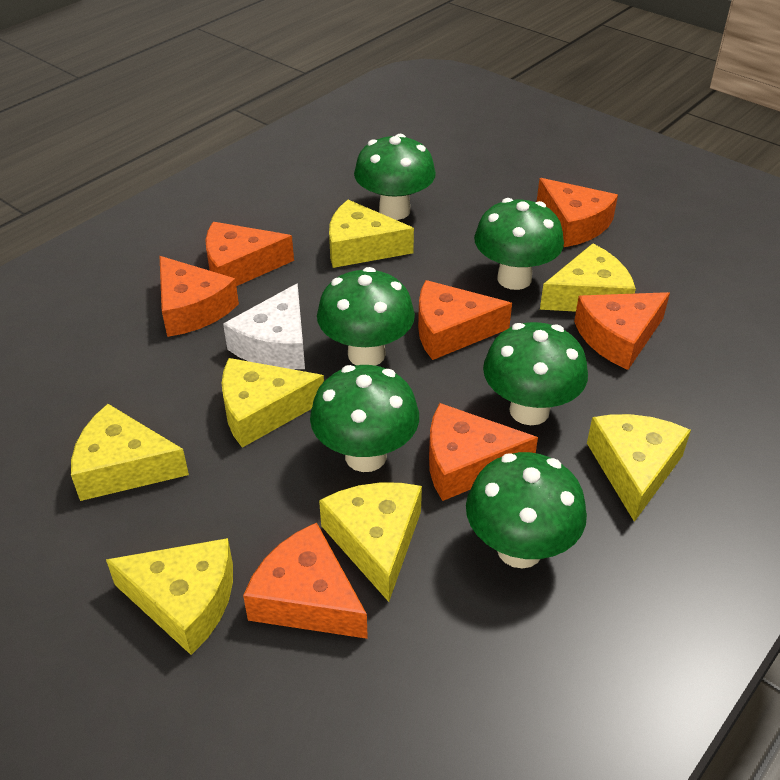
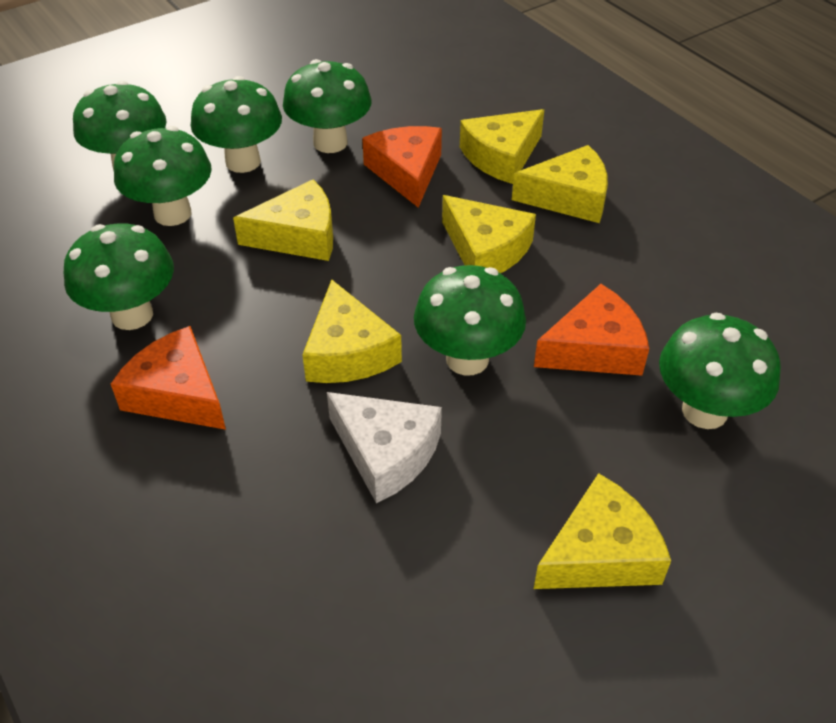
green mushroom: [310,365,419,472] [317,267,415,366] [354,134,436,220] [466,452,587,568] [474,198,564,290] [483,322,588,425] = 6 -> [64,223,174,330] [73,81,167,171] [114,126,212,226] [191,76,282,173] [283,59,371,153] [414,265,526,375] [659,313,781,429] = 7
orange cheese: [160,256,239,337] [205,222,294,286] [243,523,368,639] [418,280,512,360] [429,403,538,501] [537,178,618,247] [574,292,670,370] = 7 -> [111,326,226,430] [362,126,442,208] [534,284,649,376] = 3
yellow cheese: [71,404,189,501] [106,538,233,655] [222,358,324,448] [319,483,422,602] [329,200,414,268] [540,243,636,312] [587,414,691,522] = 7 -> [233,179,333,261] [302,280,402,383] [442,195,536,273] [460,109,544,184] [512,145,608,223] [534,473,671,589] = 6

